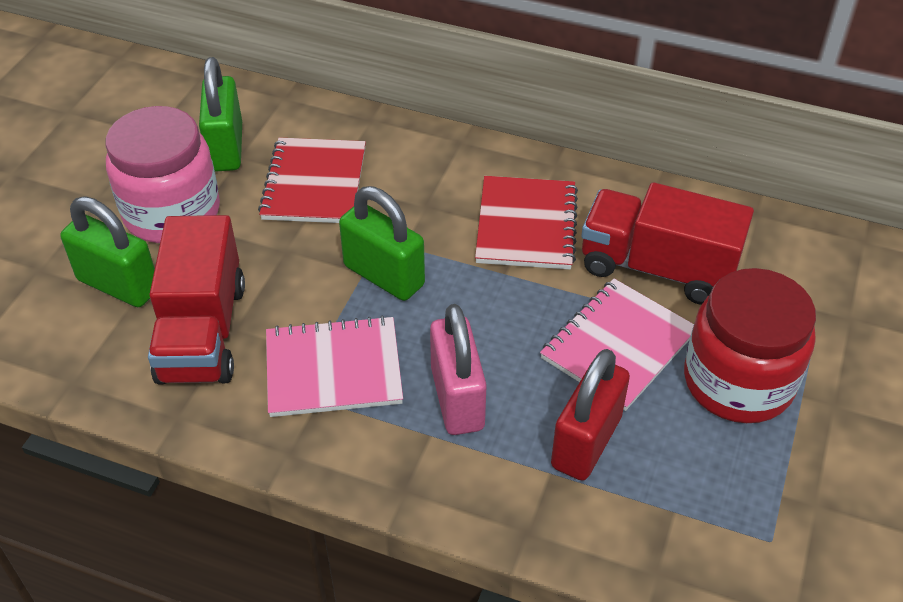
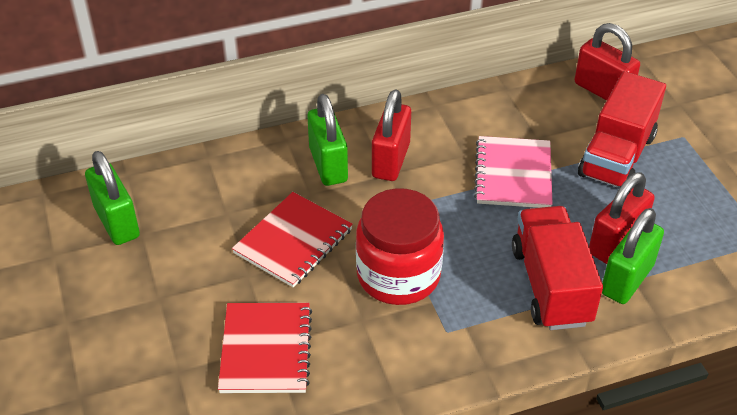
pink jar: [106,106,220,243] = 1 -> none = 0
pink notebook: [266,315,403,417] [540,279,694,411] = 2 -> [474,136,553,208] = 1
pink padlock: [430,304,487,435] = 1 -> none = 0
red padlock: [551,349,630,481] = 1 -> [372,90,411,181] [575,23,640,101] [589,172,655,264] = 3

